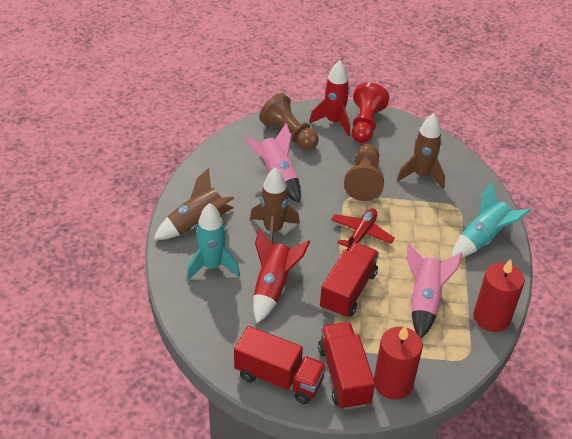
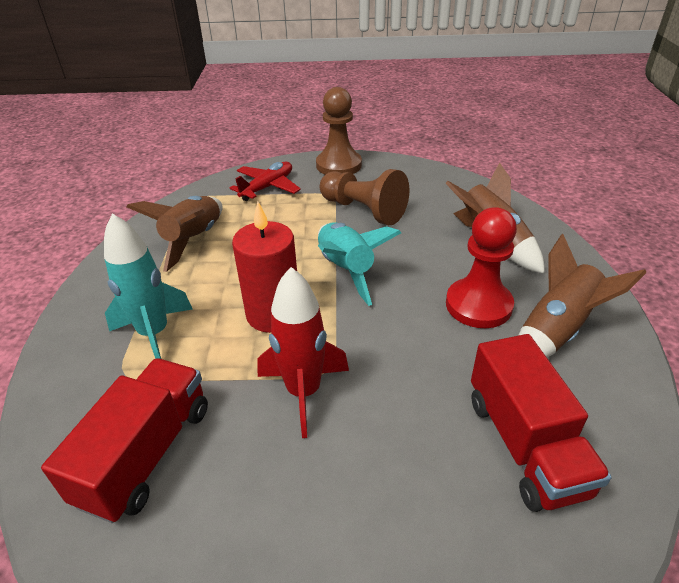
pink rocket: [244,123,301,203] [407,243,462,338] = 2 -> none = 0
red candle: [374,325,423,400] [474,259,525,332] = 2 -> [232,201,297,333] = 1
red rocket: [253,228,310,323] [309,60,350,136] = 2 -> [257,267,349,438] = 1
red truck: [234,326,327,404] [318,322,375,410] [320,243,379,318] = 3 -> [41,358,208,523] [471,334,611,512] = 2

